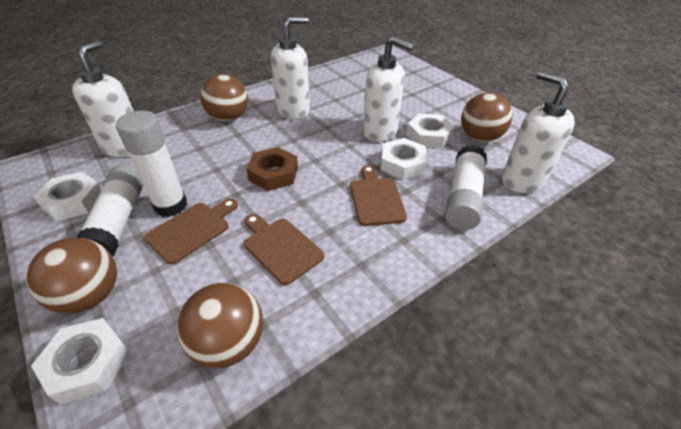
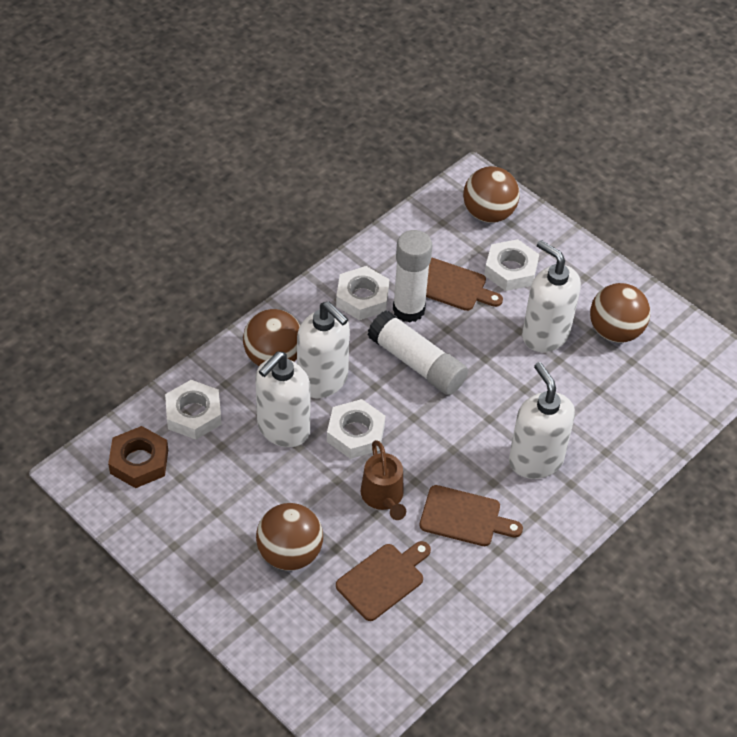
brown watering can: none = 0 -> [361,440,406,520] = 1
white glue stick: [76,164,143,257] [116,111,187,217] [445,145,487,230] = 3 -> [368,311,468,395] [393,230,432,323] = 2

